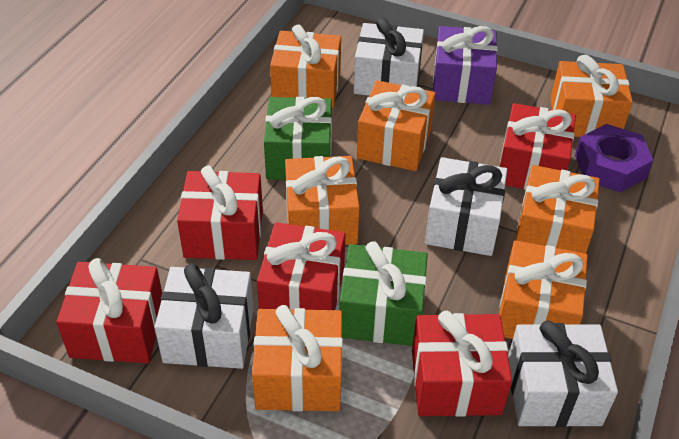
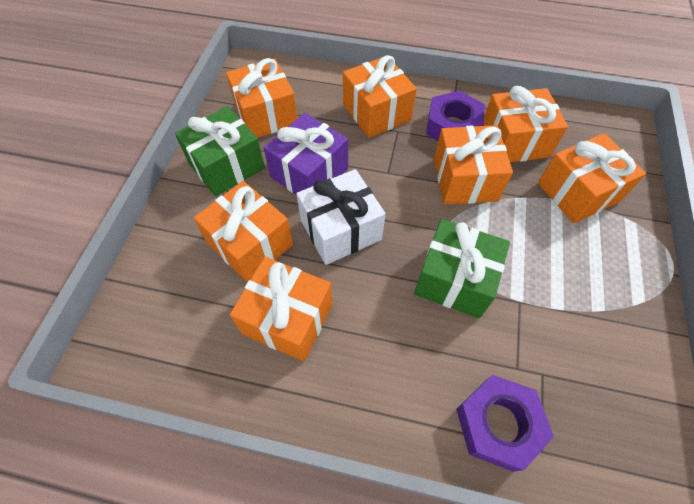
purple nut: [575,124,654,193] = 1 -> [426,91,485,141] [456,375,554,472] = 2
red gift: [56,258,162,363] [177,165,263,260] [257,222,346,310] [412,311,512,417] [500,103,576,190] = 5 -> none = 0
white gift: [155,263,254,369] [354,17,424,95] [425,157,507,256] [508,320,618,427] = 4 -> [296,169,385,265] = 1

